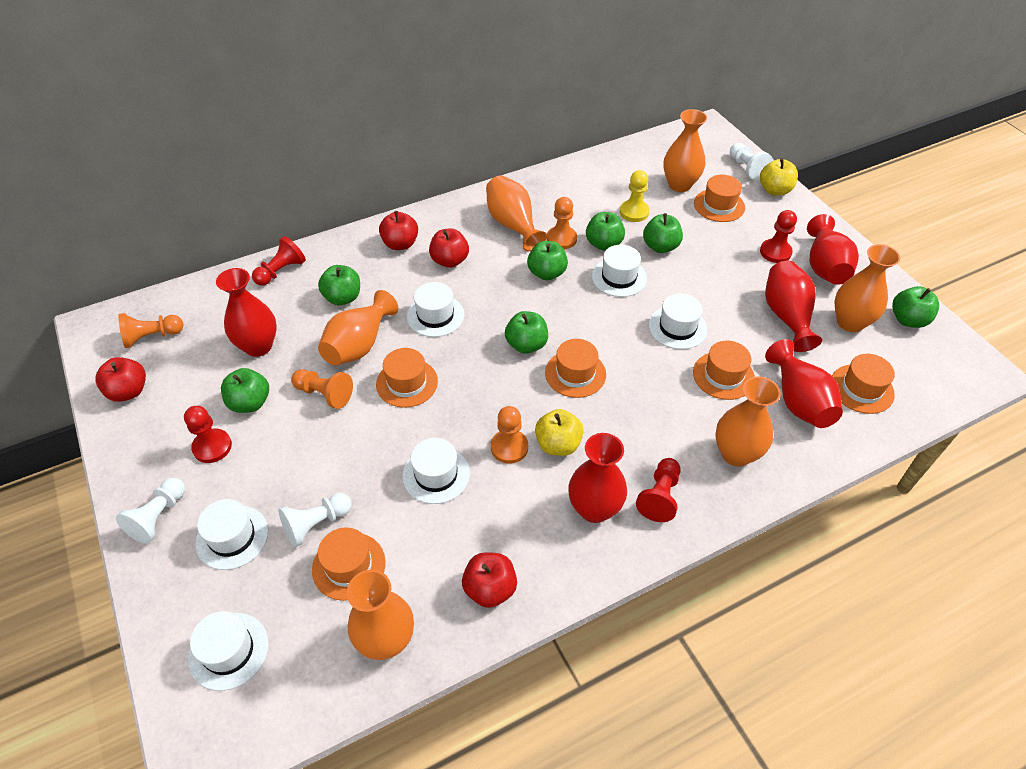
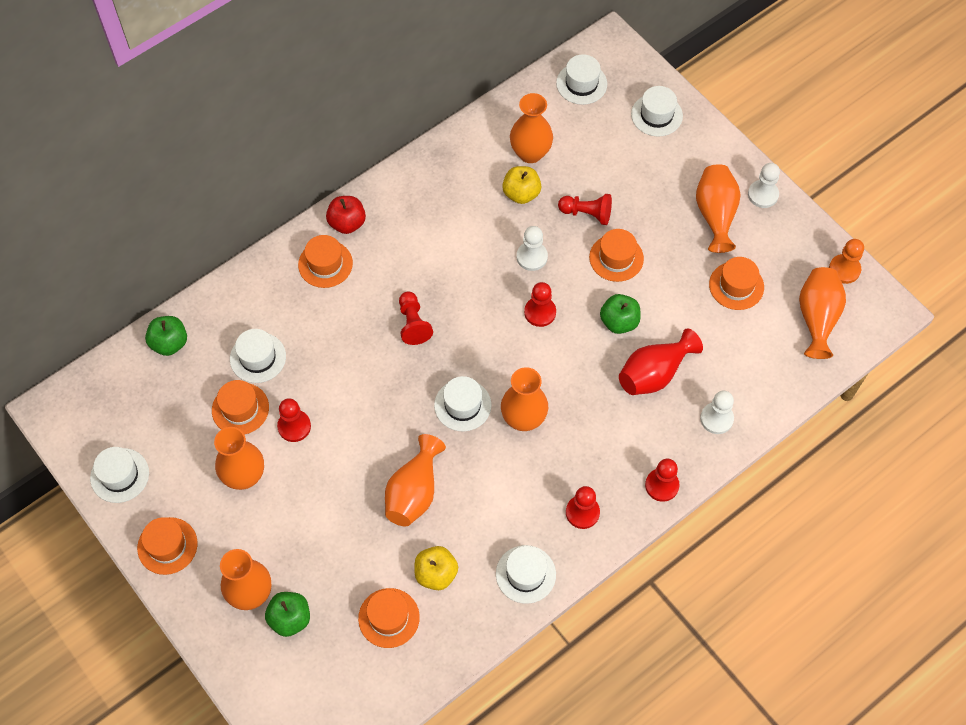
green apple: [221,368,269,413] [318,265,360,305] [505,311,548,354] [527,241,568,280] [586,212,625,250] [643,213,683,253] [892,286,939,328] = 7 -> [145,316,187,356] [265,592,310,637] [600,294,641,334] = 3
orange pawn: [118,313,183,348] [291,369,353,409] [491,406,528,464] [547,197,577,249] = 4 -> [829,239,864,284] = 1
orange vase: [318,290,398,365] [347,570,414,660] [486,175,547,251] [663,109,707,192] [715,376,781,467] [834,244,900,332] = 6 -> [214,427,264,490] [220,549,272,610] [385,434,446,526] [501,367,548,431] [510,93,553,163] [696,164,741,253] [799,267,846,359] = 7
red apple: [95,357,146,402] [379,211,418,250] [429,228,469,268] [462,552,517,608] = 4 -> [326,196,366,234] = 1
red pawn: [184,406,232,463] [252,236,306,286] [636,458,681,522] [760,210,797,263] = 4 -> [277,398,311,442] [399,291,433,345] [524,282,556,327] [558,194,612,225] [566,486,600,529] [645,459,680,502] = 6
red vase: [216,268,277,357] [568,433,627,523] [765,261,822,352] [765,339,843,428] [807,214,859,285] = 5 -> [619,328,703,395] = 1
yellow pawn: [620,170,650,222] = 1 -> none = 0

